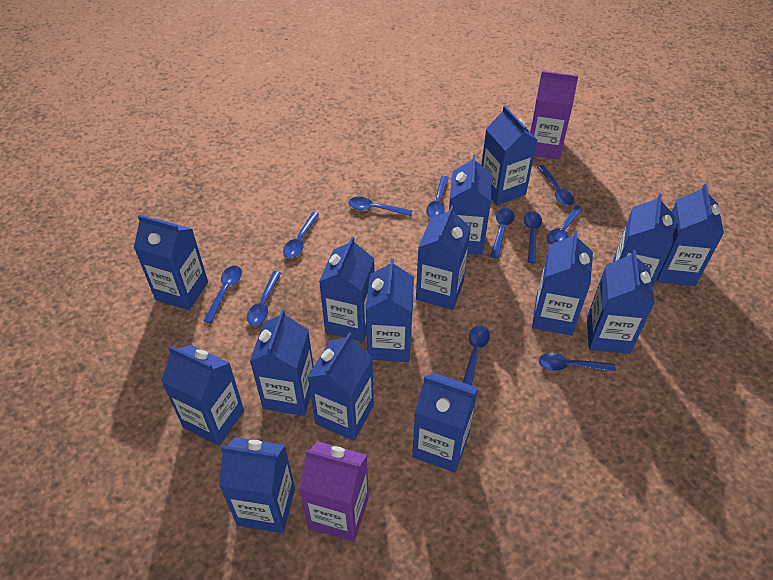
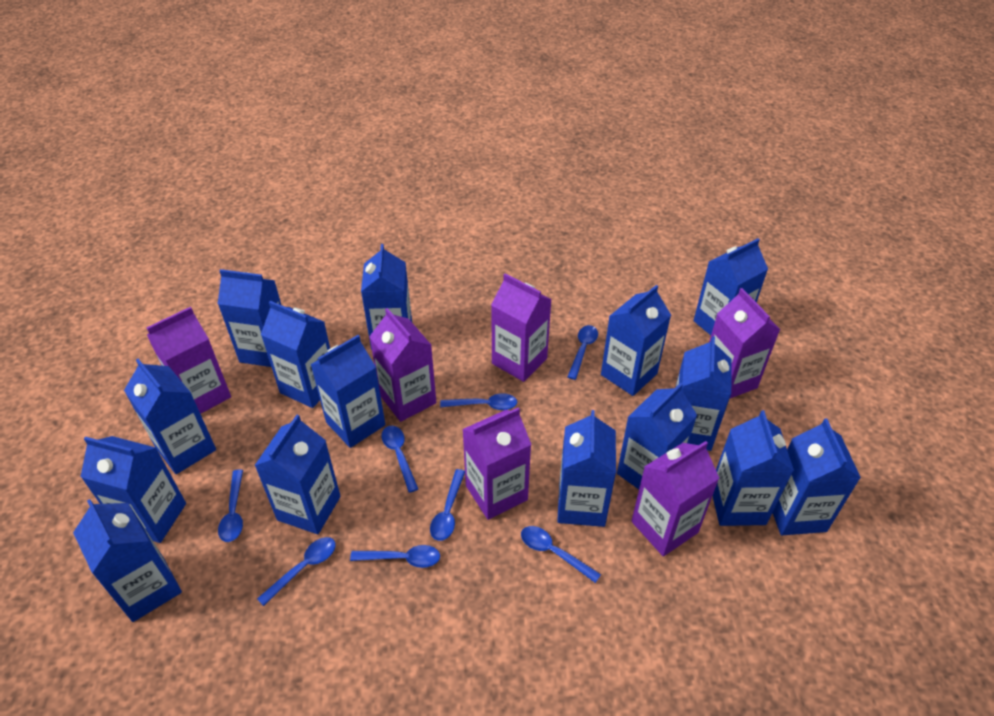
blue spoon: [204,266,242,323] [247,271,281,325] [283,212,320,258] [349,197,412,216] [426,176,449,218] [463,325,490,385] [490,208,514,259] [524,211,542,264] [537,165,574,206] [538,353,616,372] [547,205,583,244] = 11 -> [218,469,243,542] [257,537,336,606] [350,545,440,568] [381,426,418,493] [430,469,465,541] [440,393,517,410] [521,526,601,583] [567,325,598,380] = 8
purple carton: [299,441,369,542] [530,71,578,160] = 2 -> [146,307,231,414] [369,308,436,422] [462,407,531,520] [491,274,552,382] [631,441,719,557] [709,288,780,399] = 6

